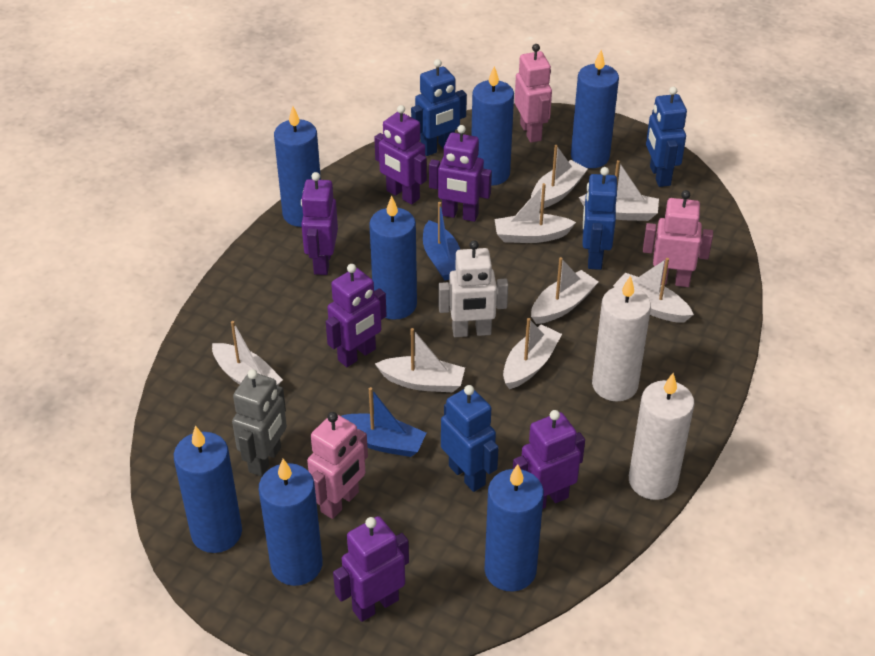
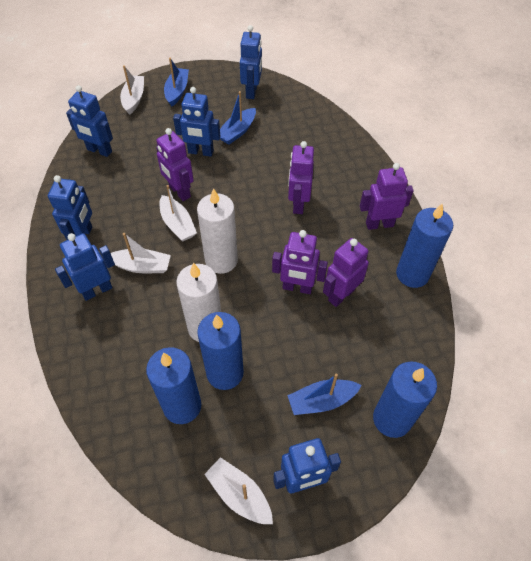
blue boat: [341,387,426,457] [423,202,460,281] = 2 -> [164,58,189,107] [220,91,256,144] [287,374,361,415] = 3
blue candle: [174,425,242,553] [259,459,322,586] [274,106,321,227] [369,196,417,320] [471,66,514,186] [485,464,544,592] [571,50,619,168] = 7 -> [146,347,201,424] [197,312,244,390] [373,362,437,438] [396,204,453,288] = 4
blue robot: [411,59,467,156] [441,385,499,492] [583,167,617,270] [646,87,687,187] = 4 -> [48,175,92,240] [55,233,115,301] [66,85,113,157] [173,87,220,157] [240,25,262,99] [273,438,341,493] = 6
grey robot: [232,369,287,477] = 1 -> none = 0
pink robot: [307,412,368,519] [515,44,552,143] [643,190,713,287] = 3 -> none = 0
purple robot: [301,172,338,275] [326,264,387,367] [333,516,409,622] [374,105,427,205] [429,125,492,222] [513,410,585,509] = 6 -> [156,128,194,201] [272,230,328,294] [288,141,314,214] [323,238,369,307] [360,163,414,230] = 5
white boat: [212,321,283,386] [375,328,465,392] [494,183,576,243] [503,318,562,389] [531,145,588,209] [531,257,598,324] [579,160,659,221] [613,258,694,323] = 8 -> [111,233,171,273] [120,65,144,115] [159,185,197,241] [204,457,273,524] = 4
white robot: [439,240,508,337] = 1 -> none = 0

